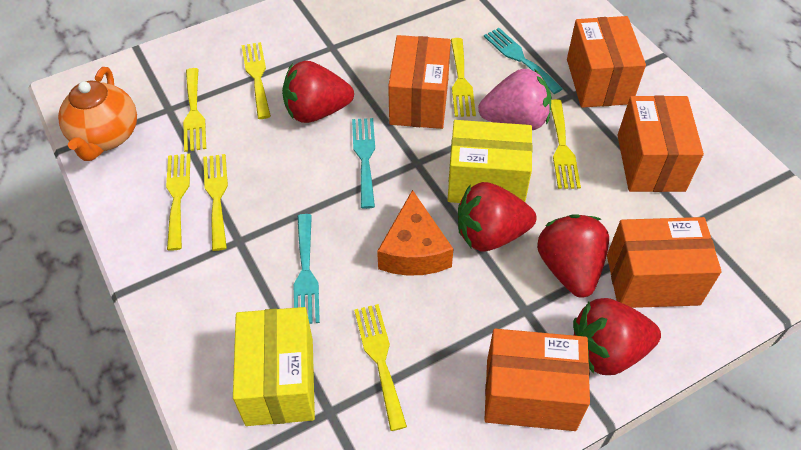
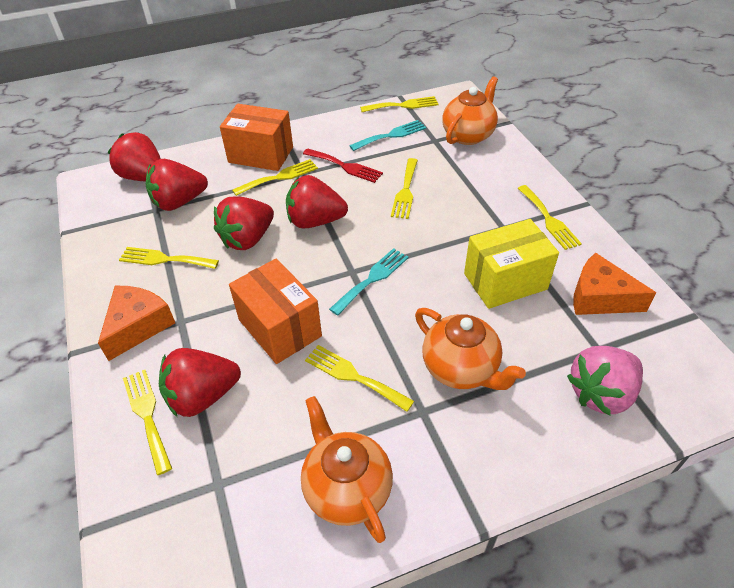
orange box: [388,35,451,129] [484,329,590,431] [567,16,646,108] [607,217,722,308] [618,95,704,192] = 5 -> [220,104,293,171] [229,259,322,364] = 2
orange cheese: [377,190,453,276] = 1 -> [98,286,175,361] [573,253,656,315] = 2
orange teapot: [58,67,137,161] = 1 -> [301,396,393,543] [415,308,526,390] [442,76,498,145] = 3
red fork: none = 0 -> [303,148,383,183] = 1
red strawberry: [282,61,354,123] [458,182,536,251] [537,215,609,298] [573,298,661,375] = 4 -> [108,132,161,181] [146,159,208,211] [159,348,241,417] [214,196,274,250] [286,175,348,229] = 5
turquoise fork: [294,214,320,324] [352,118,375,209] [484,28,563,94] = 3 -> [329,248,409,315] [349,120,426,151] = 2
yellow box: [233,307,315,426] [447,120,532,203] = 2 -> [464,219,559,309] = 1

